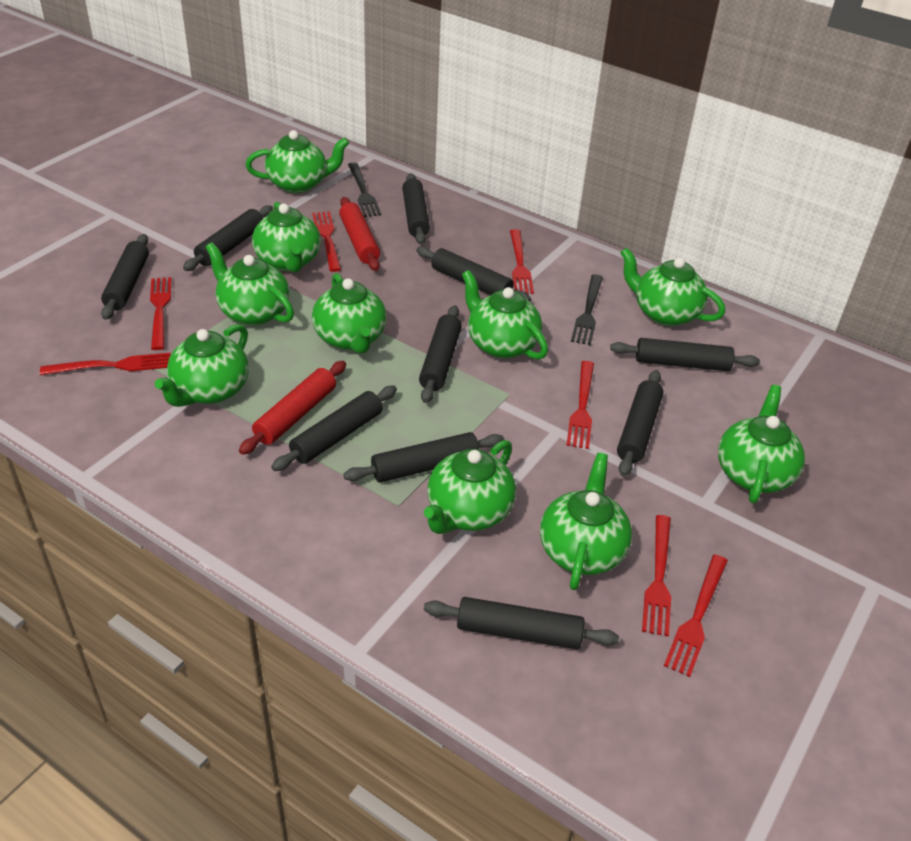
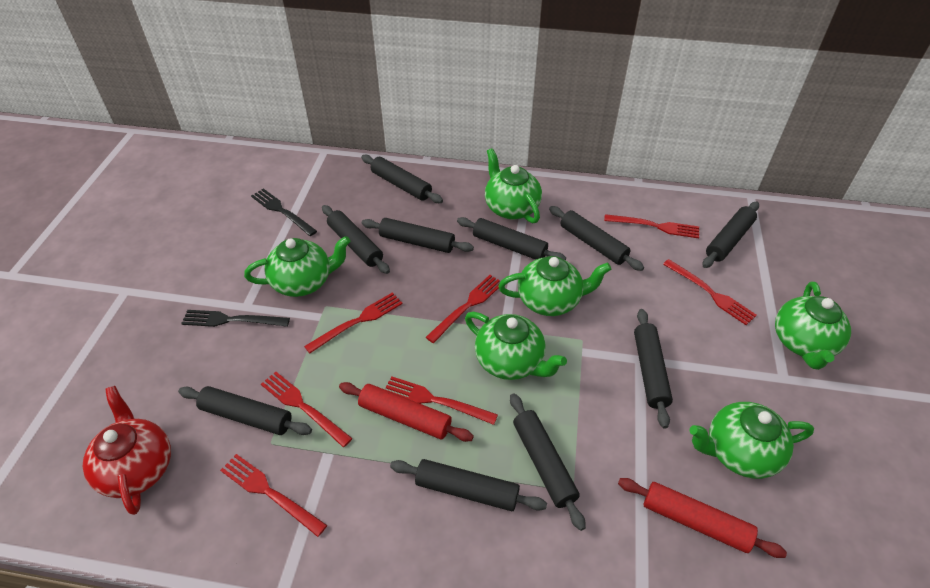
green teapot: [155,324,249,407] [206,242,294,326] [246,130,349,193] [252,202,321,272] [312,273,387,354] [424,440,516,534] [462,270,548,360] [540,453,632,590] [620,248,725,326] [718,385,805,503] = 10 -> [244,236,351,297] [465,312,567,380] [485,148,542,223] [498,256,611,316] [689,402,814,479] [775,281,851,370] = 6
red teapot: none = 0 -> [83,386,171,515] = 1

